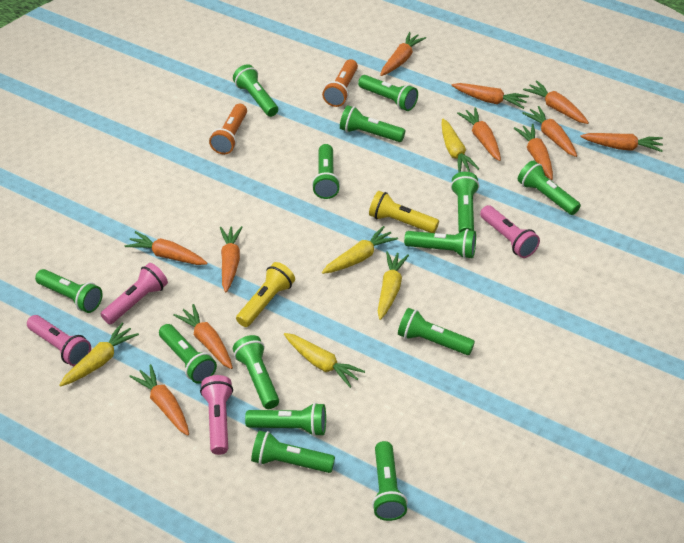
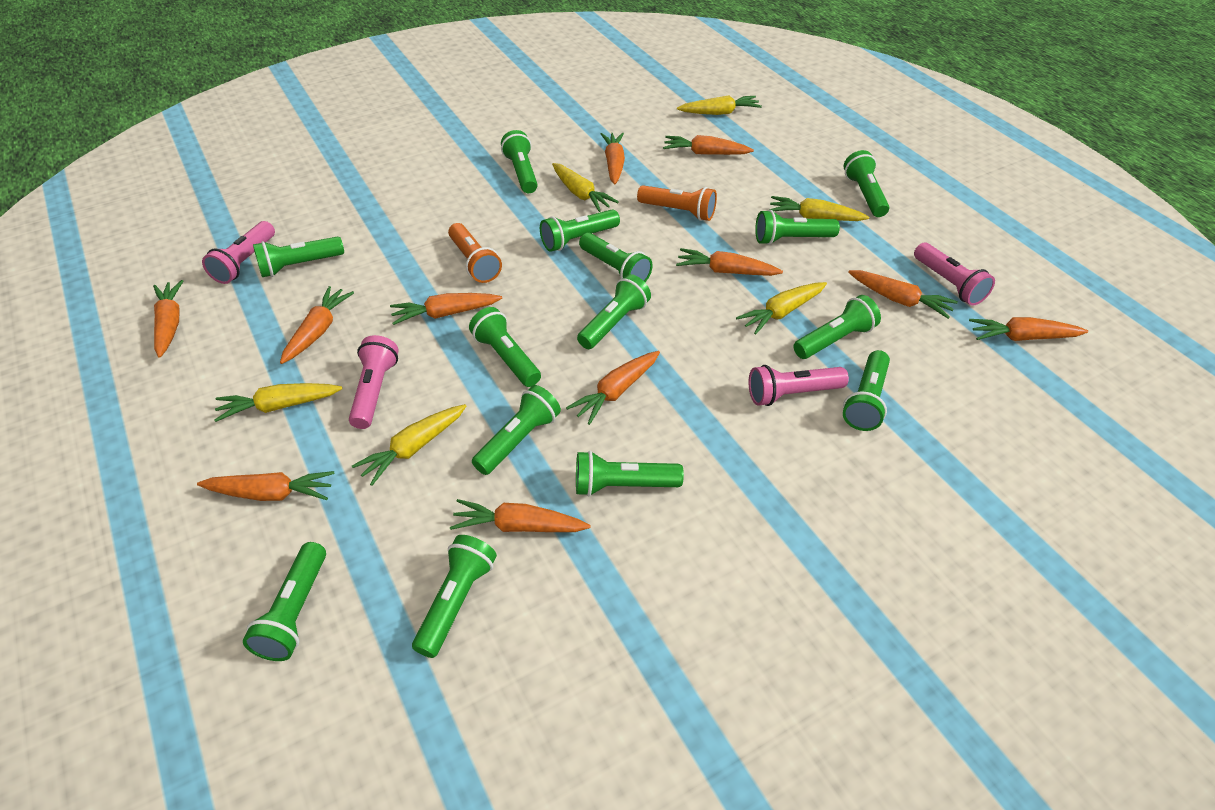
yellow carrot: [59,322,139,387] [284,333,365,388] [322,226,398,274] [378,251,409,320] [441,119,479,172] = 5 -> [215,383,343,422] [352,404,466,486] [552,163,619,212] [677,95,762,115] [736,282,827,335] [769,196,869,221] = 6
yellow flashlight: [236,262,295,327] [369,191,439,233] = 2 -> none = 0

